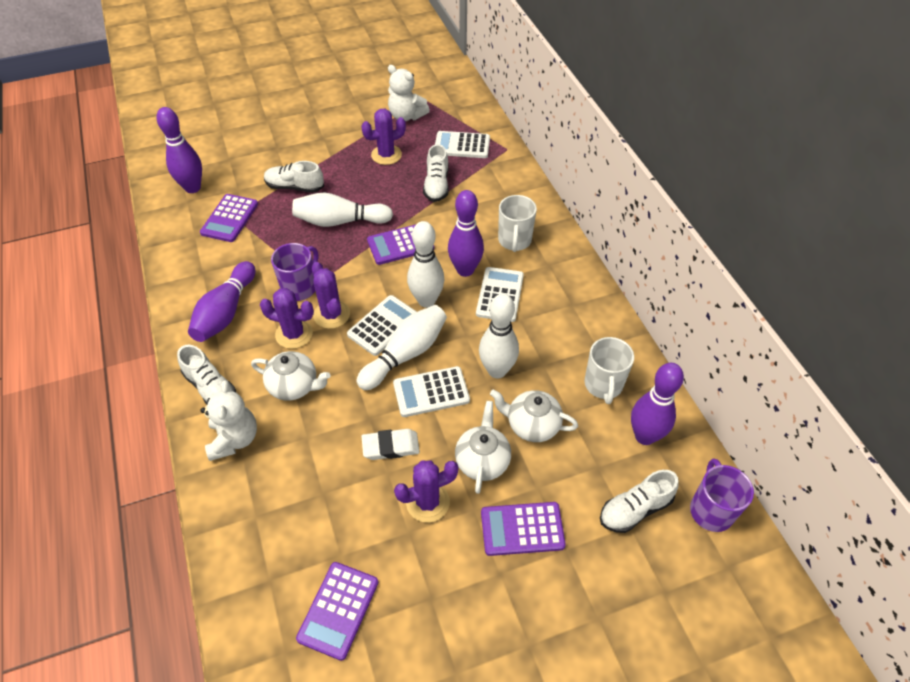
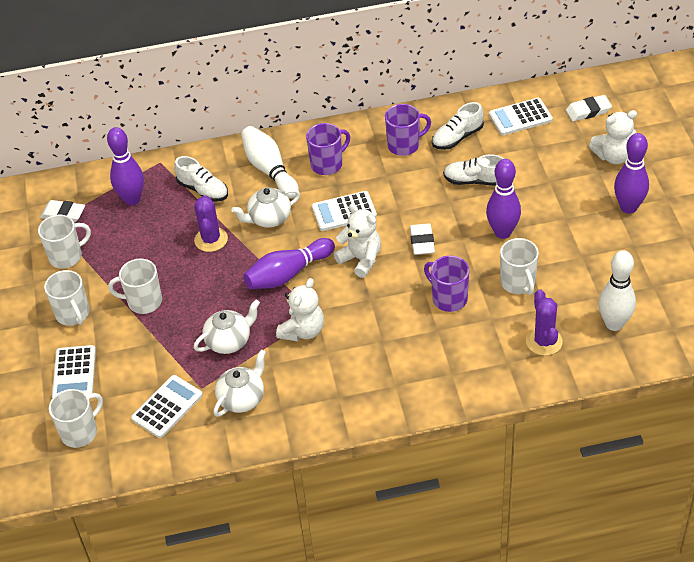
purple cactus: [260,288,314,349] [311,262,350,329] [361,109,406,165] [394,460,458,522] = 4 -> [194,195,228,252] [526,289,563,356] = 2
purple calculator: [200,194,258,242] [296,562,378,661] [367,224,434,265] [481,502,566,556] = 4 -> none = 0
purple mug: [271,243,318,301] [690,459,754,532] = 2 -> [306,123,350,175] [385,104,431,156] [424,256,469,312] = 3
white bowling pin: [292,193,393,227] [357,305,447,390] [407,221,444,308] [479,294,519,378] = 4 -> [241,126,299,199] [598,250,636,331] = 2
white eraser: [361,429,420,460] = 1 -> [40,200,85,223] [410,223,435,255] [566,95,612,122] = 3
white mug: [498,195,537,252] [584,337,634,404] = 2 -> [38,215,91,268] [44,270,89,326] [49,389,103,448] [108,259,162,314] [500,238,539,295] = 5
white shoe: [177,345,236,405] [264,161,324,193] [423,144,449,202] [600,470,679,533] = 4 -> [174,156,228,202] [432,102,484,150] [443,154,504,186] = 3
white teddy bear: [201,380,257,461] [388,65,430,121] = 2 -> [276,278,324,341] [334,204,381,278] [589,110,637,164] = 3

